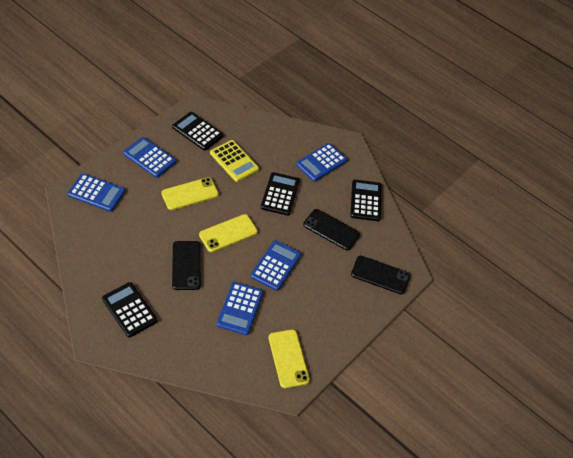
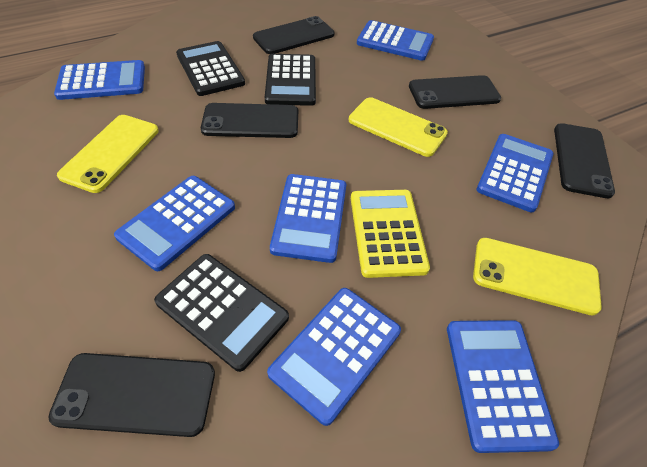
black calculator: [102,282,157,337] [172,112,223,150] [261,172,300,216] [350,179,382,221] = 4 -> [154,254,289,372] [176,41,245,96] [265,54,316,106] = 3
black phone: [172,241,201,290] [303,209,360,250] [351,256,410,294] = 3 -> [48,353,215,437] [201,103,298,138] [253,16,335,54] [409,75,501,109] [554,123,615,198] = 5
blue calculator: [68,173,125,212] [123,137,176,178] [216,282,263,335] [251,240,301,291] [296,143,347,182] = 5 -> [54,60,145,100] [114,176,235,271] [267,288,401,426] [270,174,346,263] [357,20,434,61] [447,320,559,453] [476,134,553,212] = 7

